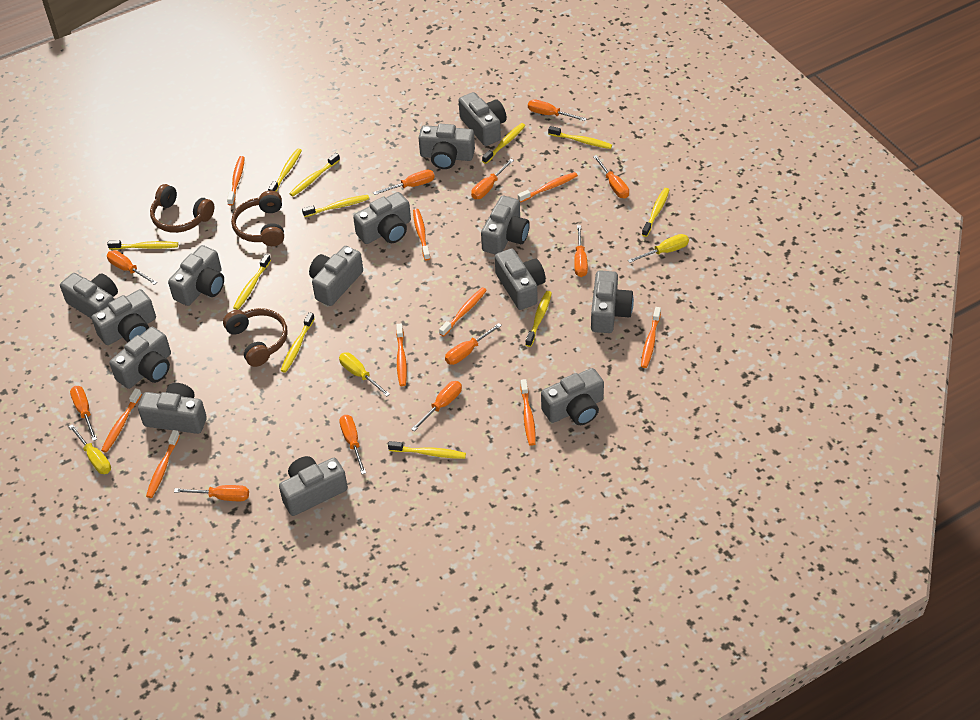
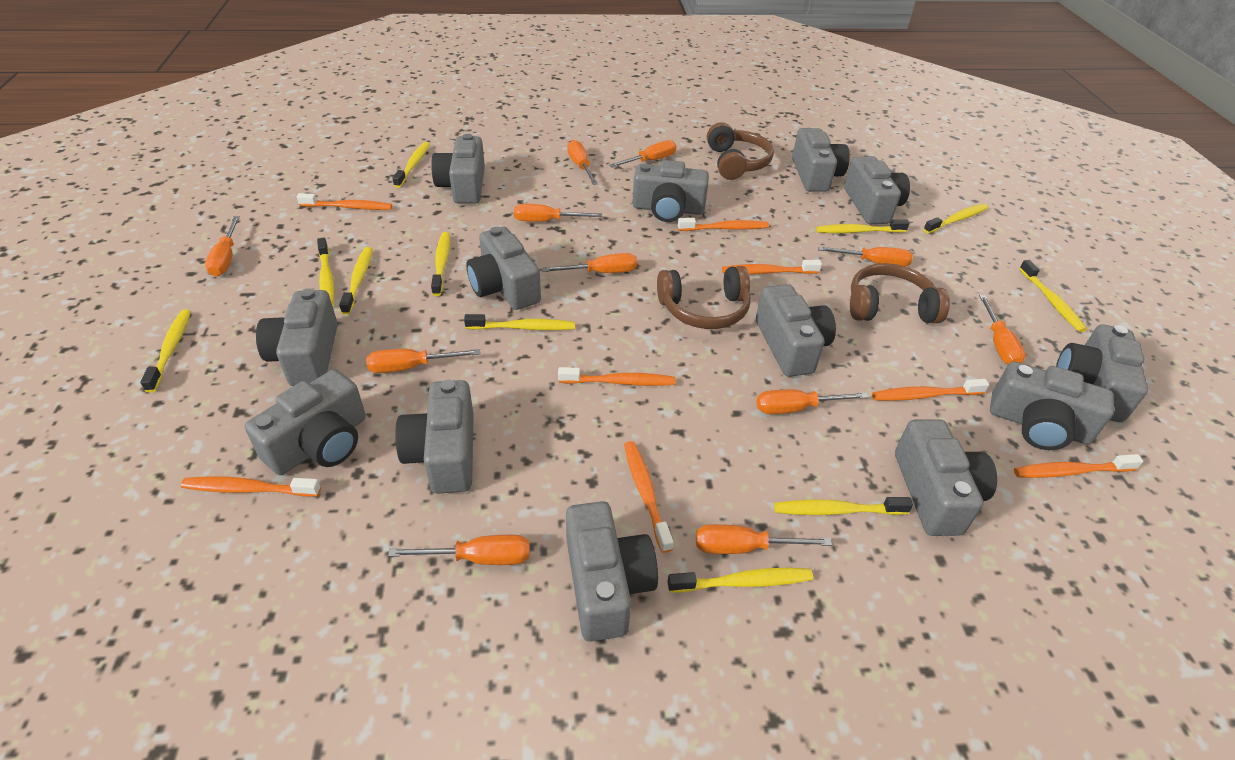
grey camera: [60,273,118,318] [91,289,156,345] [109,327,171,389] [138,383,207,434] [168,245,224,306] [279,456,348,516] [309,246,363,306] [353,192,411,244] [419,124,475,169] [459,92,507,146] [481,196,530,255] [495,248,546,310] [541,368,604,425] [591,270,634,333] = 14 -> [245,369,366,475] [256,288,338,386] [395,380,474,494] [431,134,485,203] [466,226,541,310] [566,501,658,642] [632,160,709,222] [756,284,836,377] [792,128,850,192] [844,156,910,224] [895,419,997,536] [990,362,1114,450] [1056,325,1148,422] = 13
orange toothbrush: [101,388,142,453] [146,430,180,498] [227,156,245,206] [396,324,407,386] [413,209,430,261] [439,287,487,337] [518,172,578,203] [520,379,536,446] [641,307,661,368] = 9 -> [181,477,321,497] [297,193,392,210] [558,367,676,386] [624,441,673,553] [678,218,769,231] [722,260,822,274] [872,379,989,401] [1014,454,1143,478] = 8
yellow screwdriver: [69,424,111,474] [339,352,390,396] [628,234,689,263] = 3 -> none = 0

